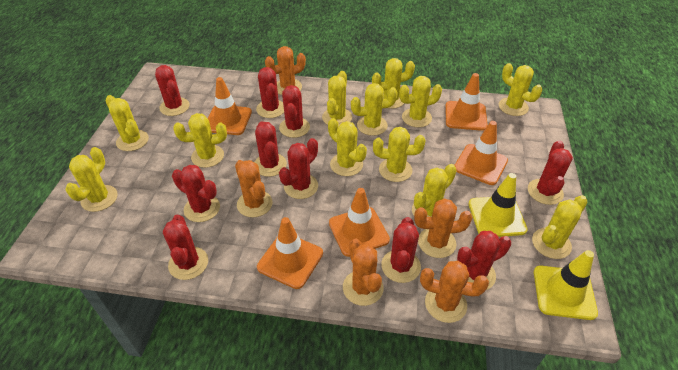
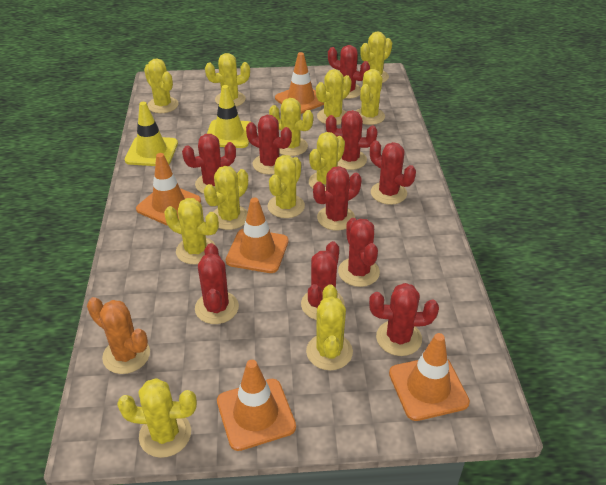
orange cactus: [235,160,273,218] [265,46,306,95] [343,238,384,306] [414,199,473,258] [420,261,489,323] = 5 -> [87,297,150,374] = 1

